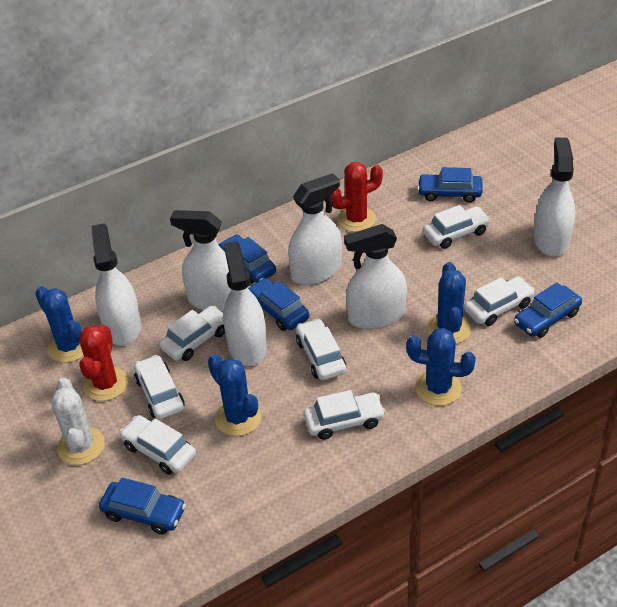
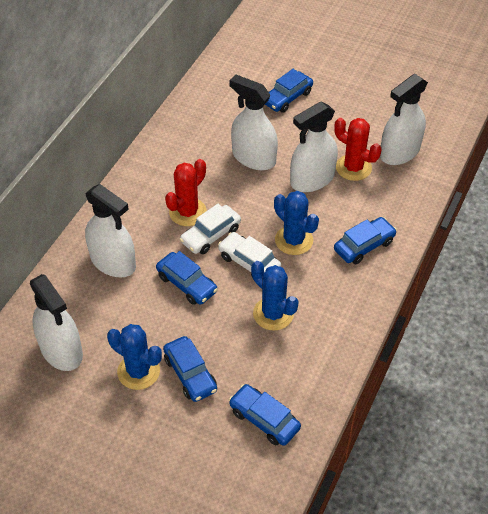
blue cactus: [35,286,84,363] [208,354,261,436] [406,328,476,406] [427,262,471,344] = 4 -> [107,324,162,390] [251,261,299,331] [274,191,319,255] = 3
white cactus: [51,378,105,465] = 1 -> none = 0
white car: [119,415,196,475] [134,355,185,419] [159,306,225,361] [296,318,346,380] [303,390,386,440] [423,205,491,249] [464,277,535,326] = 7 -> [180,204,241,254] [218,232,281,278] = 2
white spray bottle: [92,224,141,346] [170,210,232,312] [223,241,267,366] [288,173,342,285] [344,224,407,329] [534,138,575,257] = 6 -> [30,274,83,371] [85,184,136,277] [229,75,278,170] [290,101,338,192] [380,74,428,165] = 5

